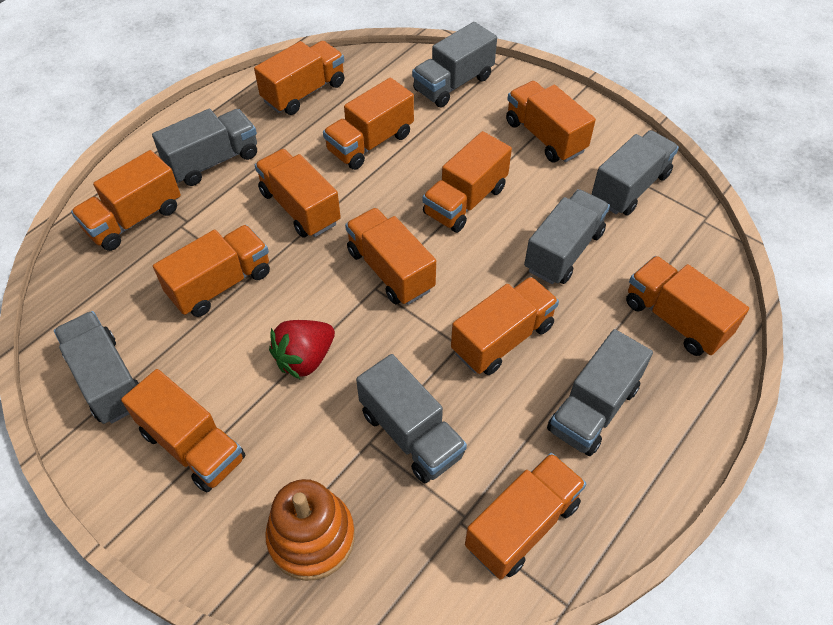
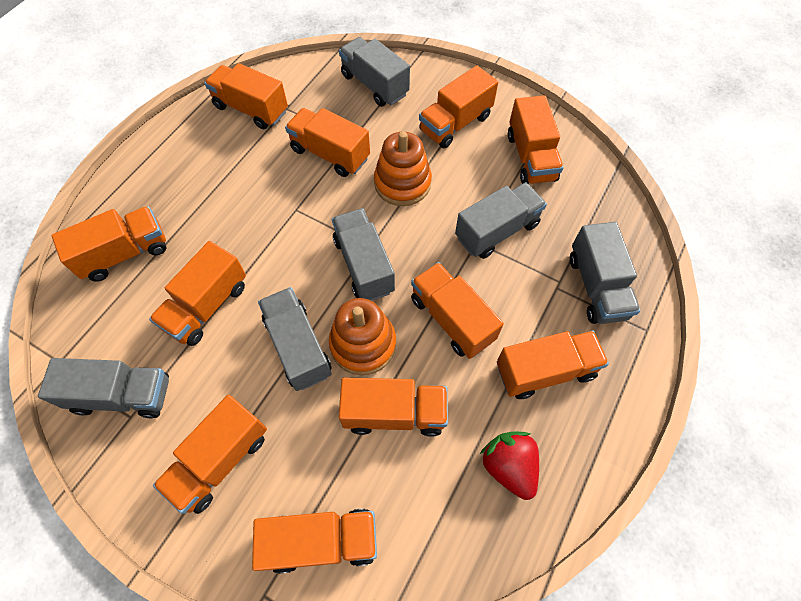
grey truck: [54,311,140,424] [152,109,257,186] [356,354,467,483] [412,22,497,107] [524,189,610,284] [547,329,653,456] [592,130,679,216] = 7 -> [38,358,169,418] [258,287,332,391] [332,208,395,301] [339,37,410,107] [455,182,547,259] [570,222,640,324] = 6
orange stacking toy: [265,479,355,581] = 1 -> [329,298,396,375] [374,131,432,206] = 2
orange truck: [71,150,181,251] [121,369,245,493] [153,225,270,317] [254,41,344,115] [255,149,341,238] [323,78,414,170] [345,208,436,305] [423,131,512,233] [451,277,559,375] [465,453,586,580] [506,81,596,163] [626,256,749,356] = 12 -> [52,206,167,282] [149,241,246,346] [153,395,267,514] [204,63,288,129] [252,509,377,574] [285,108,370,177] [339,378,448,437] [411,262,504,359] [419,65,498,148] [497,330,609,399] [508,95,564,184] = 11

